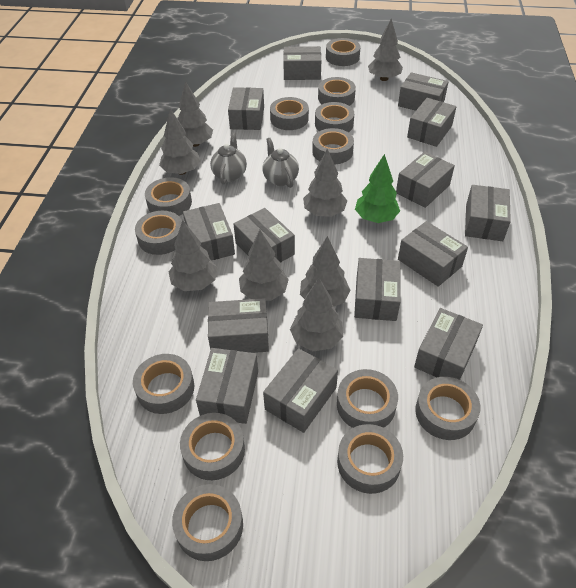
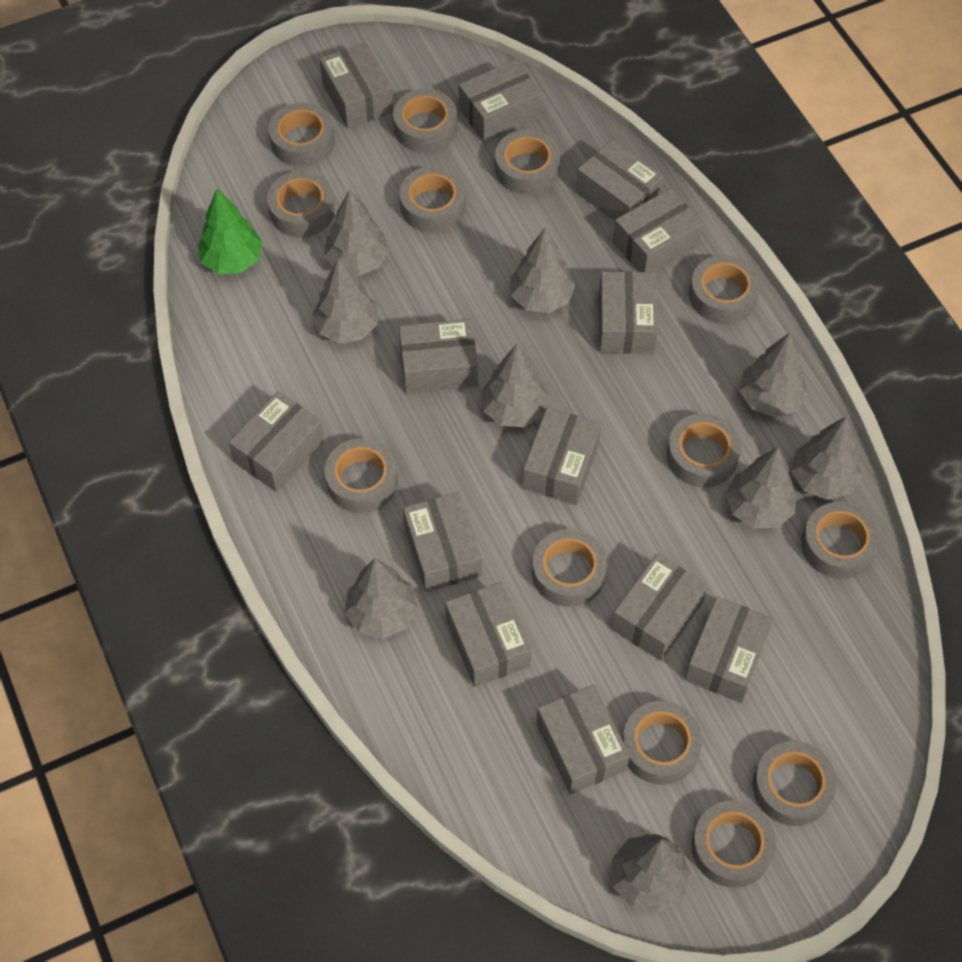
grey box: [183,203,235,260] [196,348,258,424] [208,298,269,353] [228,87,264,130] [234,208,295,263] [263,348,338,433] [283,46,321,80] [354,258,401,321] [396,152,455,208] [398,72,449,111] [398,221,468,287] [407,98,457,147] [414,308,483,380] [465,185,511,241] = 14 -> [229,391,325,492] [320,42,393,128] [399,319,478,393] [403,492,482,592] [445,582,532,687] [459,60,542,142] [522,407,601,505] [536,685,630,794] [576,139,664,221] [599,271,658,354] [611,554,708,661] [613,188,703,272] [685,596,774,703] = 13
grey teapot: [210,132,247,184] [262,138,299,188] = 2 -> none = 0
grey tree: [159,109,201,175] [169,220,218,291] [178,81,213,147] [239,230,289,301] [290,278,343,351] [300,236,350,306] [303,149,347,217] [368,19,403,81] = 8 -> [312,258,378,344] [324,189,389,276] [345,558,418,639] [481,344,550,427] [510,227,575,313] [612,834,691,913] [726,447,797,529] [739,332,808,417] [791,417,862,500] = 9

